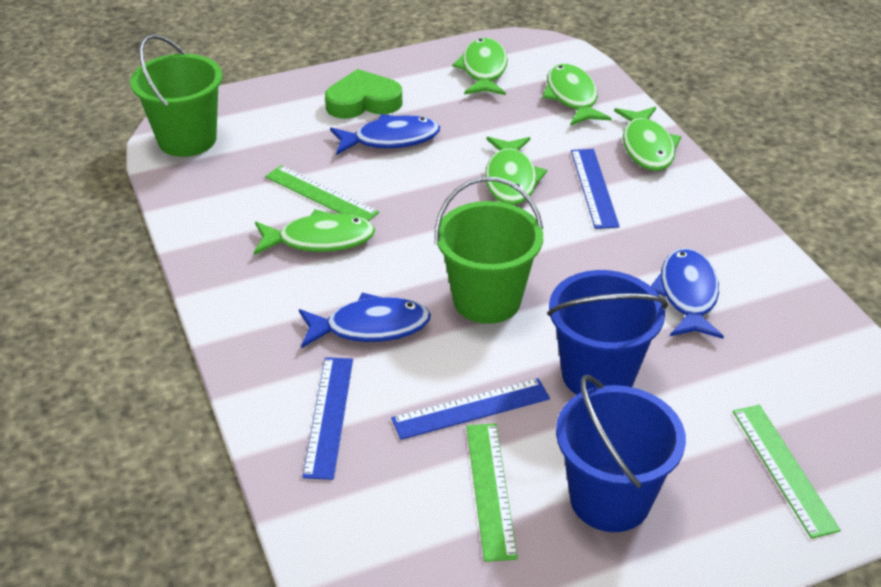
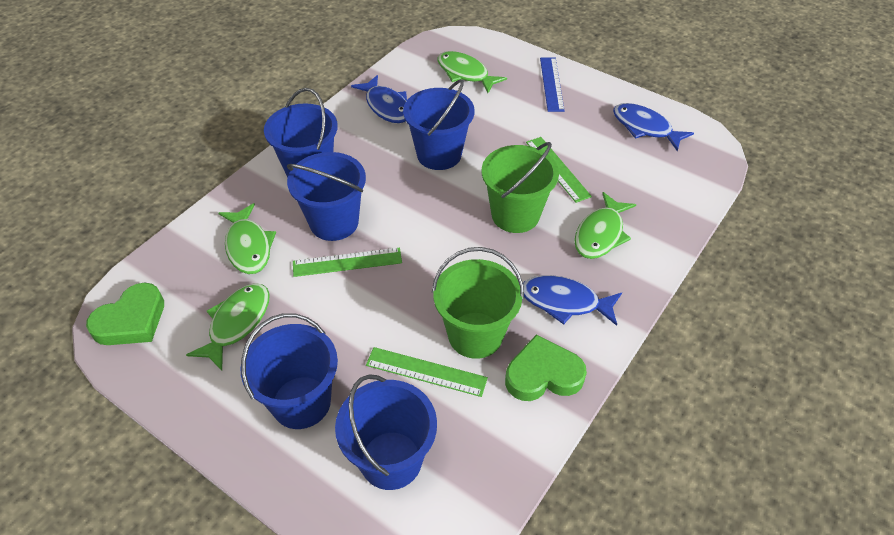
blue bucket: [547,270,668,395] [556,375,686,532] = 2 -> [241,313,338,429] [264,88,338,178] [287,152,366,241] [335,374,437,490] [403,79,475,170] = 5
blue ruler: [302,357,353,480] [391,378,550,440] [571,149,620,229] = 3 -> [540,58,565,112] = 1
green fish: [254,209,375,255] [452,38,508,95] [485,137,547,205] [542,64,611,126] [614,107,681,171] = 5 -> [186,283,270,370] [218,203,276,274] [438,51,507,93] [574,192,636,259] = 4
green heart: [325,69,402,119] = 1 -> [86,283,164,345] [505,335,587,401] = 2

